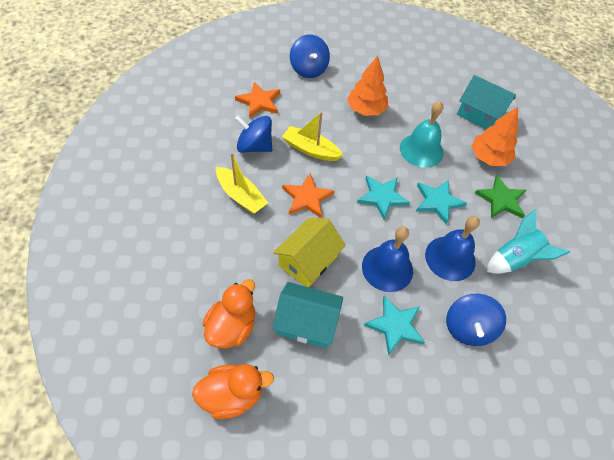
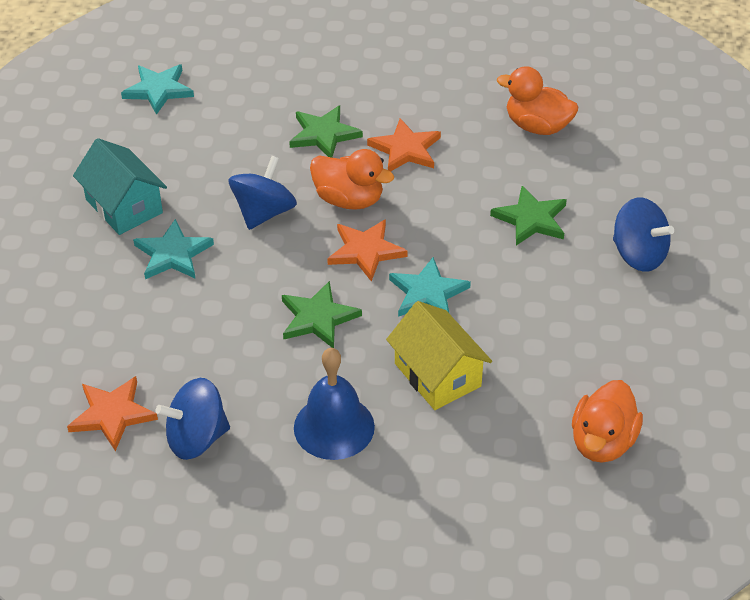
blue bell: [362,226,413,292] [425,216,480,281] = 2 -> [294,348,375,460] = 1
green star: [475,175,526,218] = 1 -> [282,281,362,348] [289,105,363,158] [490,186,567,246] = 3
orange duck: [192,364,274,419] [203,279,255,348] = 2 -> [310,149,394,210] [497,66,578,135] [572,380,643,463] = 3
orange star: [235,82,280,118] [282,173,334,218] = 2 -> [67,376,158,451] [327,219,407,282] [367,118,441,171] = 3
orange tree: [347,55,388,116] [471,107,518,166] = 2 -> none = 0
turquoise bell: [400,101,444,168] = 1 -> none = 0
turquoise house: [272,282,343,348] [457,75,516,129] = 2 -> [73,138,167,235] = 1
turquoise rocket: [486,209,570,274] = 1 -> none = 0
yellow boat: [216,152,268,214] [282,112,343,161] = 2 -> none = 0

